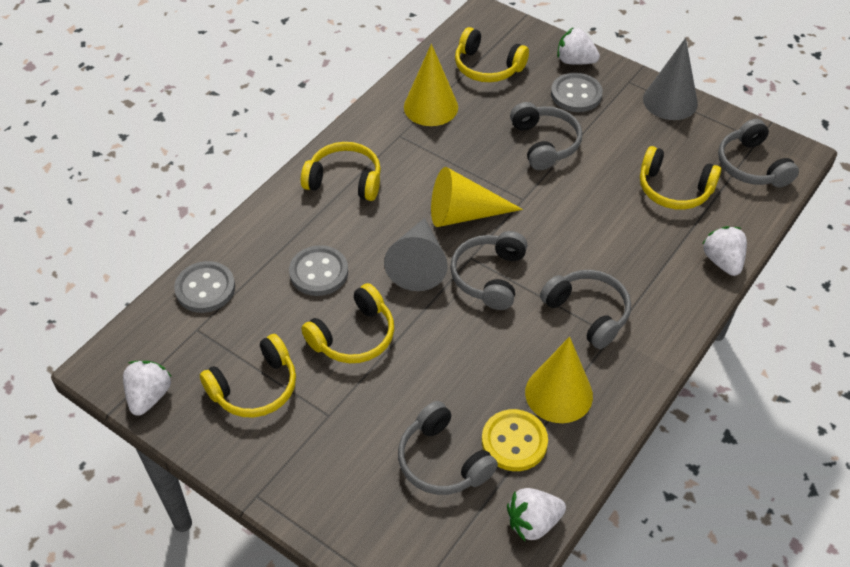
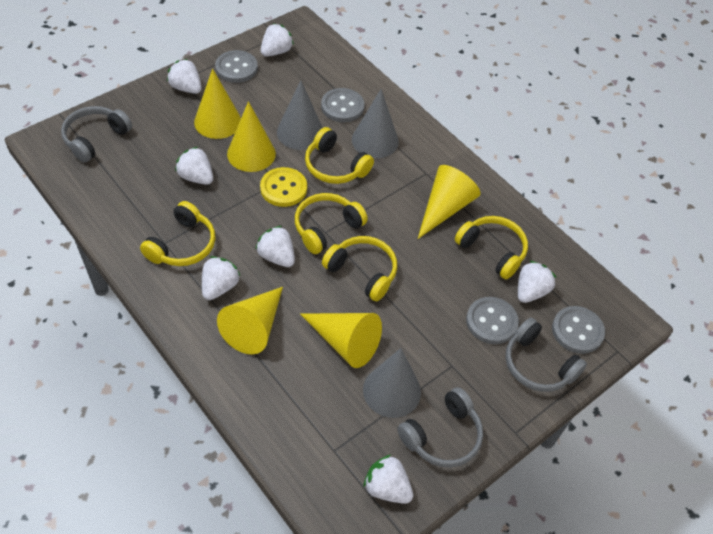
grey button: [174,261,235,313] [289,245,348,296] [551,73,603,112] = 3 -> [215,50,258,83] [321,88,365,122] [466,297,519,344] [552,306,605,354] = 4
grey cone: [384,218,448,291] [643,38,698,120] = 2 -> [277,80,322,150] [352,89,399,158] [363,348,421,418] = 3
grey headphones: [398,401,498,495] [450,231,527,310] [510,102,582,170] [540,270,631,349] [718,119,799,188] = 5 -> [61,106,132,163] [397,387,483,467] [506,318,587,392] = 3
white strawberry: [123,361,172,416] [507,488,566,541] [557,27,600,65] [702,226,747,276] = 4 -> [167,59,202,94] [175,147,213,185] [202,256,240,300] [256,226,295,267] [261,23,294,56] [364,455,413,504] [518,261,557,303] = 7
yellow cone: [404,44,458,126] [431,167,523,227] [525,337,593,423] = 3 -> [194,68,241,139] [217,287,283,354] [227,101,276,172] [300,313,382,368] [418,165,480,239] = 5

